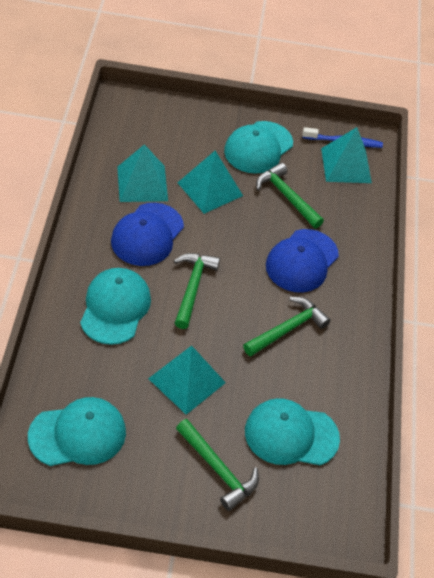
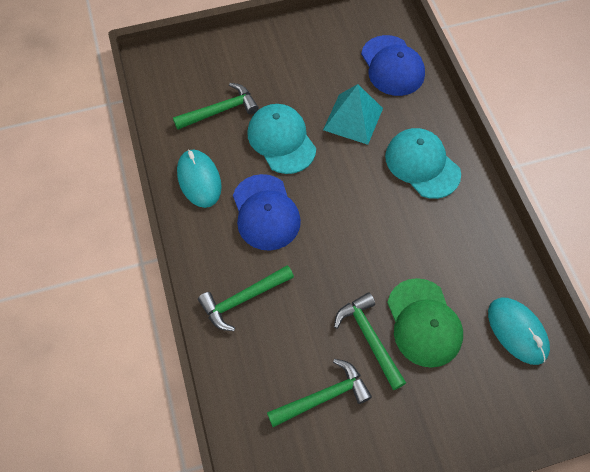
blue toothbrush: [302,127,383,148] = 1 -> none = 0
green cap: none = 0 -> [387,278,463,368] = 1
turquoise cap: [28,397,126,466] [80,268,151,345] [224,121,293,174] [245,398,340,465] = 4 -> [247,104,316,174] [385,128,461,199] = 2
turquoise mouse: none = 0 -> [177,149,222,208] [488,297,550,365] = 2
turquoise pyramid: [117,144,168,202] [148,346,226,415] [177,151,243,214] [321,127,372,183] = 4 -> [323,84,383,145] = 1

